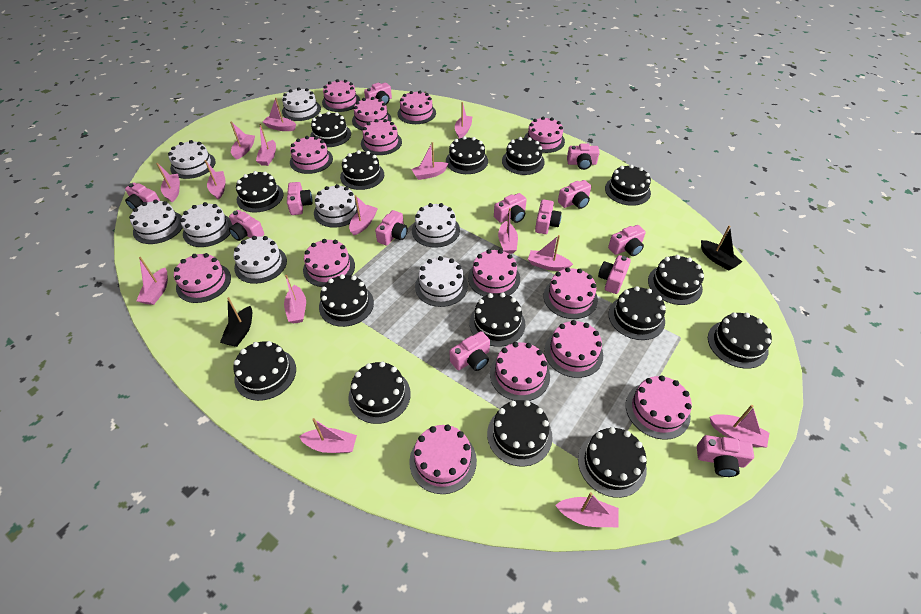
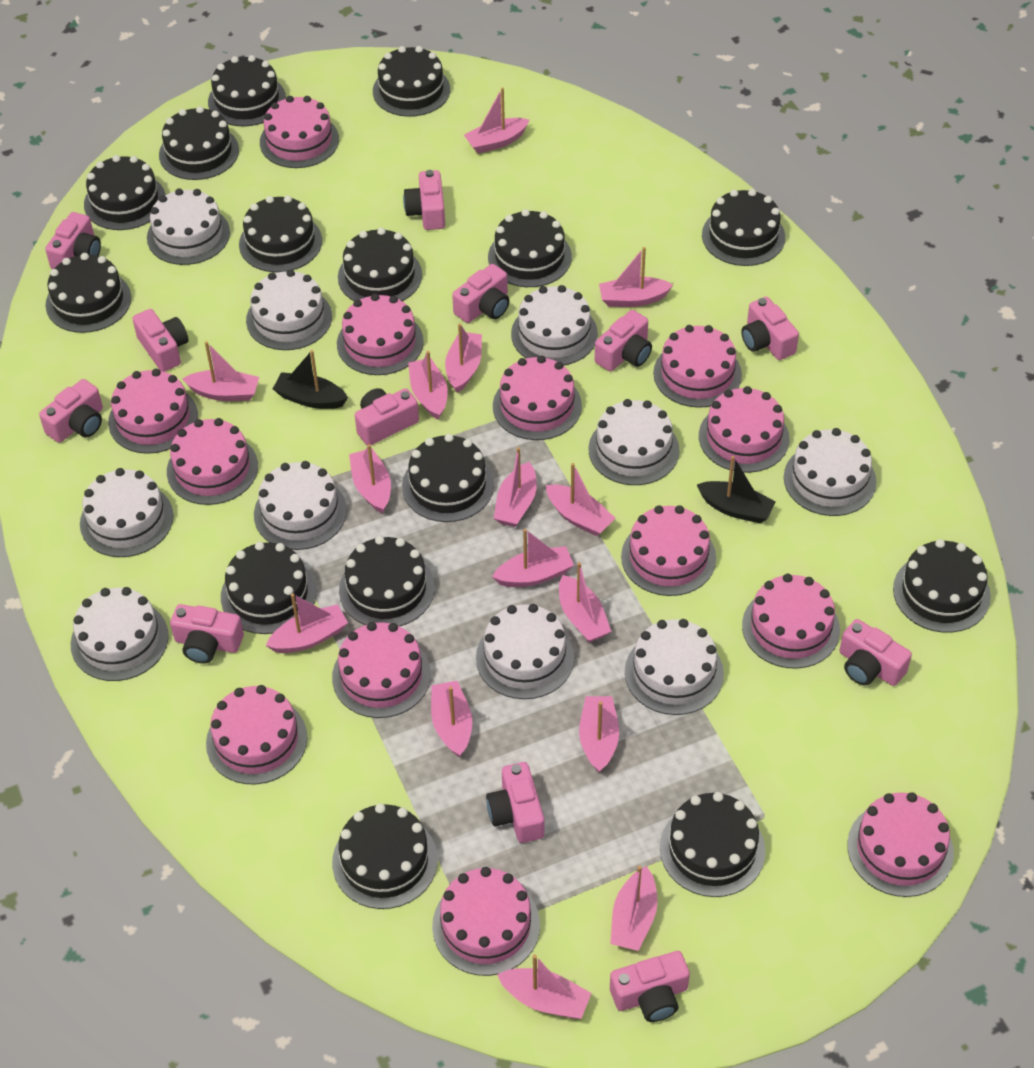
pink cake: [174,253,231,303] [290,136,333,174] [303,239,355,287] [322,79,360,112] [352,97,391,131] [361,119,402,155] [397,91,436,124] [409,425,477,494] [468,249,520,297] [490,342,550,401] [524,117,565,153] [544,268,598,319] [544,320,603,378] [626,375,692,440] = 14 -> [108,369,198,454] [167,418,258,505] [206,685,307,784] [260,96,339,168] [332,622,431,718] [337,293,424,375] [432,867,540,976] [493,355,582,440] [621,505,716,596] [653,325,742,408] [699,386,790,473] [742,574,840,669] [847,792,954,897] = 13
pink camera: [125,183,160,210] [229,210,264,241] [287,182,313,215] [364,83,392,105] [375,210,408,246] [450,331,490,371] [494,193,527,223] [535,199,562,234] [558,180,591,209] [567,143,600,170] [598,255,631,294] [608,225,646,256] [697,435,754,477] = 13 -> [39,379,103,443] [45,212,101,269] [132,309,188,372] [170,604,244,664] [355,388,419,446] [403,170,445,230] [452,264,510,323] [486,762,544,843] [595,310,652,372] [610,951,690,1022] [741,297,799,360] [840,619,912,686] = 12
white cake: [129,200,183,244] [168,140,216,179] [180,202,232,247] [233,236,287,284] [282,87,321,121] [314,184,357,228] [412,203,460,248] [415,256,468,307] = 8 -> [71,587,169,681] [80,468,173,557] [147,188,230,265] [246,269,332,350] [254,461,347,550] [476,604,574,699] [511,285,598,365] [588,399,679,485] [625,619,724,715] [784,428,876,516] = 10

